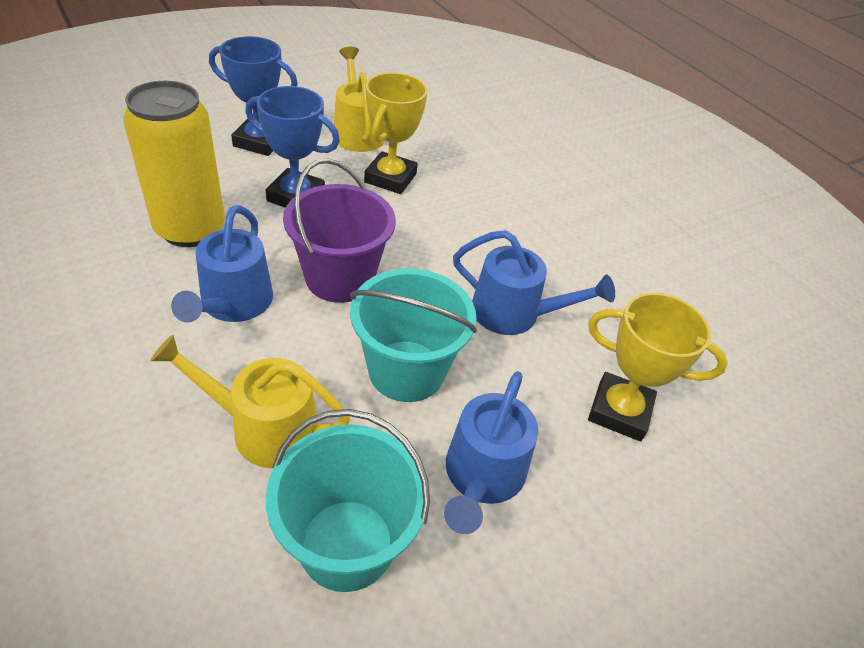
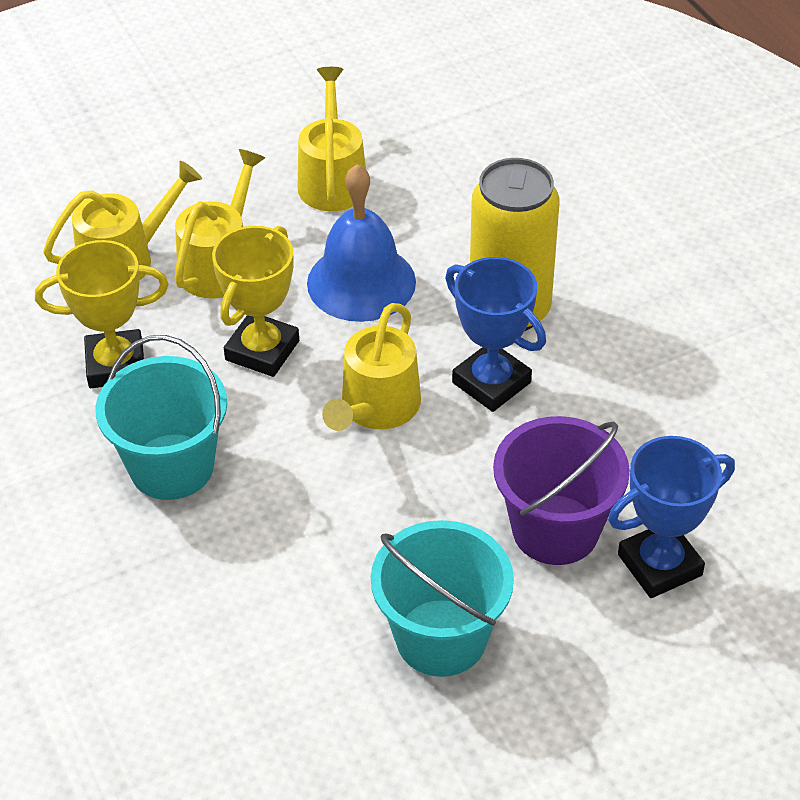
blue bell: none = 0 -> [307,164,416,322] = 1
blue watering can: [171,205,273,323] [444,371,538,534] [453,230,615,335] = 3 -> none = 0
yellow watering can: [150,334,350,468] [334,47,385,152] = 2 -> [43,161,202,280] [175,149,265,299] [297,67,366,212] [322,303,421,431] = 4

